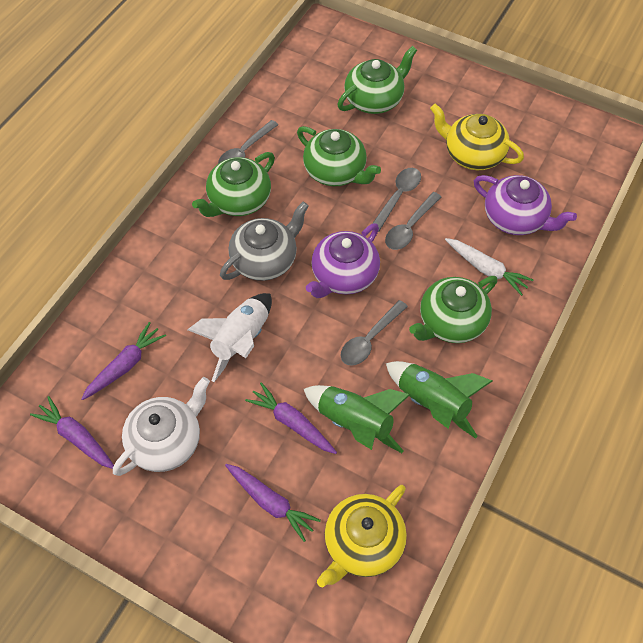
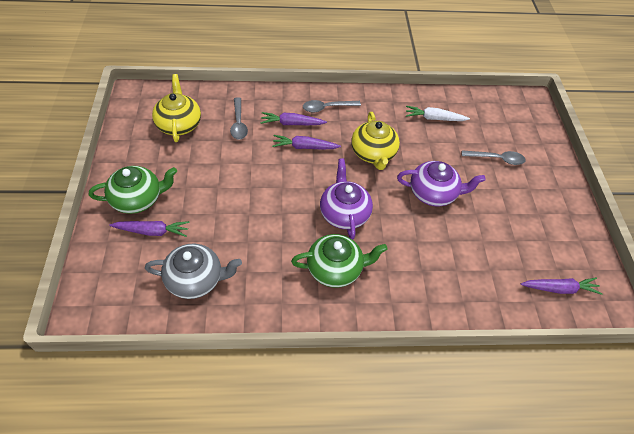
green rocket: [304,385,411,453] [386,361,492,439] = 2 -> none = 0
green teapot: [192,152,275,217] [297,126,381,186] [337,46,417,114] [409,276,497,343] = 4 -> [89,166,177,214] [291,234,388,288] = 2
grey spoon: [218,120,278,164] [341,300,408,366] [372,168,421,232] [385,192,441,250] = 4 -> [230,97,248,140] [303,100,361,112] [462,151,526,165] = 3
white rocket: [187,293,272,382] = 1 -> none = 0
white teapot: [113,377,210,476] = 1 -> none = 0

